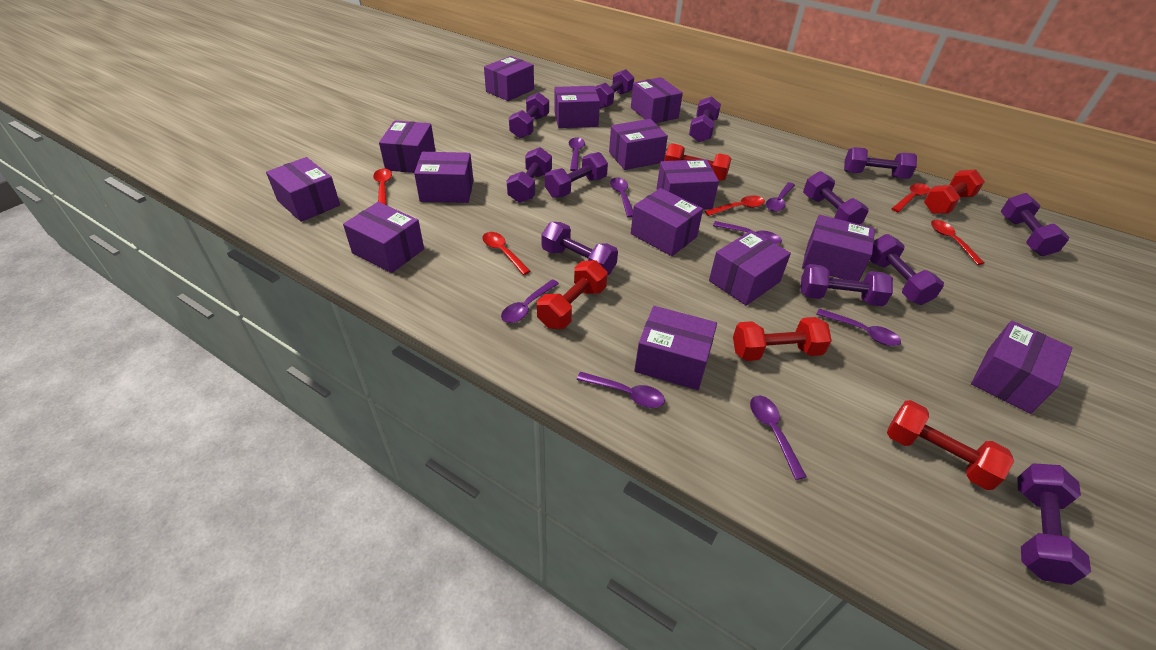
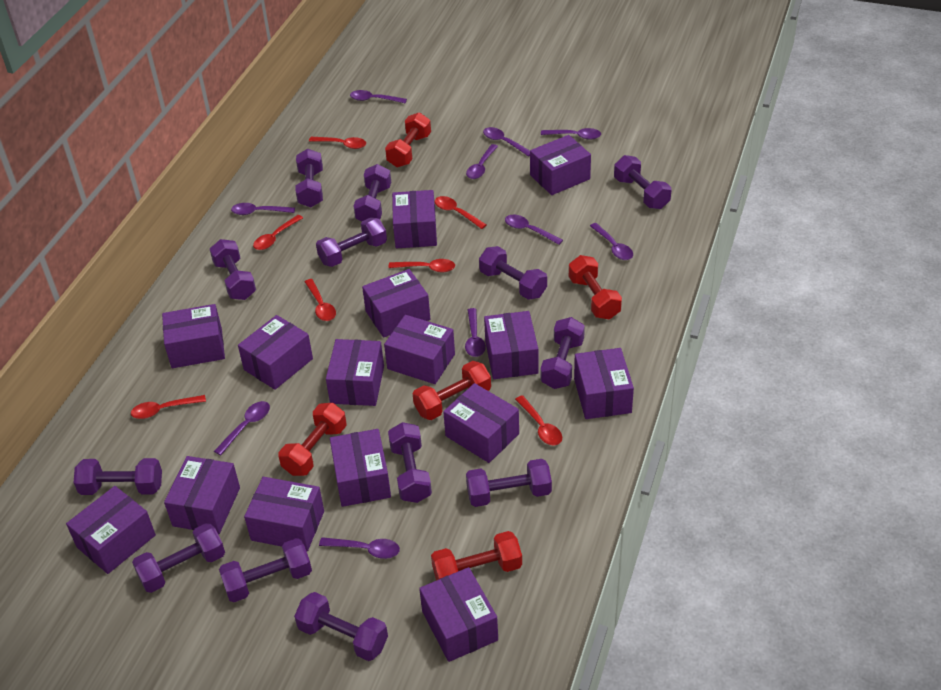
purple box: [266,157,340,222] [343,202,424,273] [379,121,435,173] [414,152,474,203] [484,56,534,101] [555,86,600,128] [609,119,668,170] [631,77,683,123] [631,188,703,256] [634,306,717,390] [657,159,719,209] [709,230,791,306] [802,215,875,281] [971,320,1072,414] = 14 -> [66,486,156,574] [162,304,225,368] [164,456,240,534] [238,315,313,390] [244,477,324,551] [326,339,384,406] [330,429,391,507] [362,269,430,338] [384,315,455,384] [392,190,437,248] [419,567,498,662] [443,383,519,463] [484,311,538,379] [530,135,591,195] [574,348,634,419] = 15
purple dumbbell: [507,147,552,203] [509,92,549,138] [541,222,618,275] [545,152,608,198] [595,69,634,109] [689,96,721,142] [801,264,893,306] [803,171,869,224] [844,147,917,179] [870,234,944,305] [1001,193,1070,256] [1017,463,1091,585] = 12 -> [74,458,162,495] [132,523,225,593] [210,239,256,300] [219,538,312,602] [294,592,388,661] [296,149,323,207] [316,217,387,267] [353,164,391,222] [388,422,432,503] [466,459,552,507] [479,246,547,300] [541,317,585,389] [614,155,671,209] = 13
purple spoon: [501,279,559,323] [569,137,585,171] [577,372,665,408] [610,177,633,218] [713,221,782,244] [750,396,807,480] [766,182,795,212] [816,308,901,346] = 8 -> [214,401,270,456] [231,203,295,215] [319,537,400,559] [350,90,407,104] [465,308,486,357] [466,144,498,179] [483,127,530,157] [505,215,563,245] [541,128,601,140] [590,223,633,260] = 10
red spoon: [373,168,392,205] [482,232,530,275] [705,196,765,216] [891,183,930,212] [931,220,985,265] = 5 -> [131,395,206,419] [253,215,303,250] [305,279,336,321] [309,137,366,149] [388,259,455,272] [435,196,487,229] [515,395,562,445] = 7

